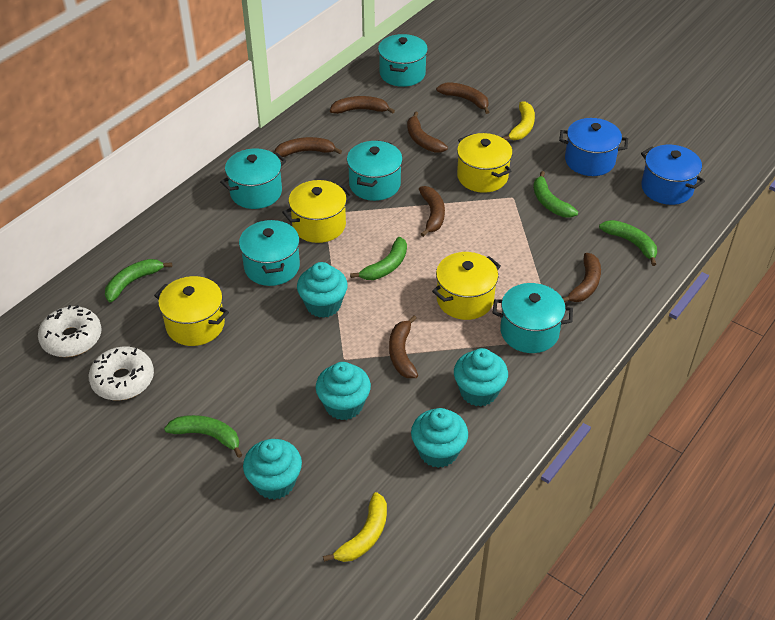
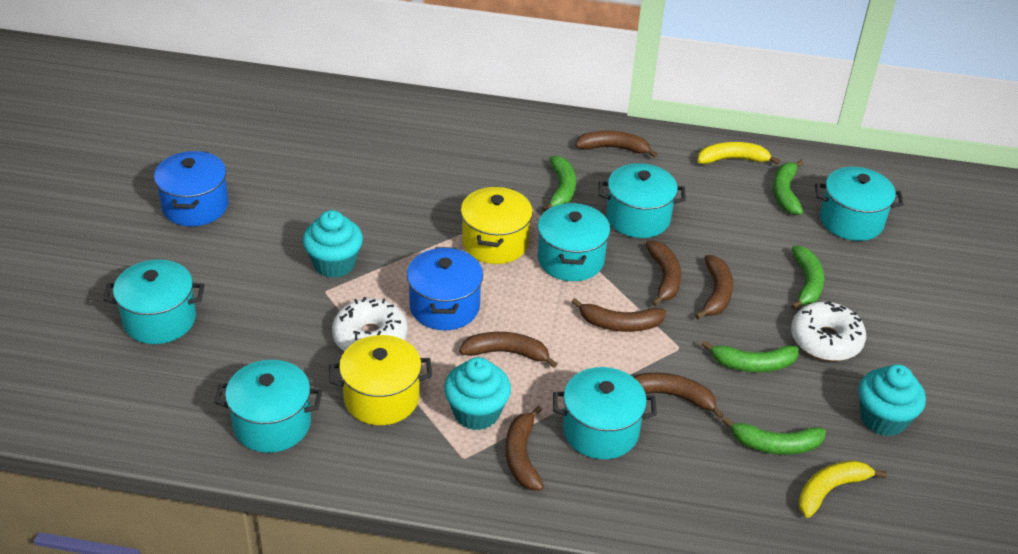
turquoise cupcake: [243,439,302,500] [297,262,348,318] [316,362,371,420] [411,408,468,468] [454,348,508,407] = 5 -> [303,210,363,278] [444,357,511,430] [859,364,926,437] = 3
turquoise pot: [220,149,286,209] [239,219,300,286] [347,140,403,201] [378,34,428,87] [493,283,573,353] = 5 -> [103,260,204,344] [214,360,322,453] [538,203,611,281] [553,367,657,459] [599,163,686,238] [815,167,904,241] = 6
yellow pot: [154,276,229,346] [282,180,353,243] [432,252,501,320] [457,133,513,193] = 4 -> [329,335,432,425] [461,186,533,264] = 2

